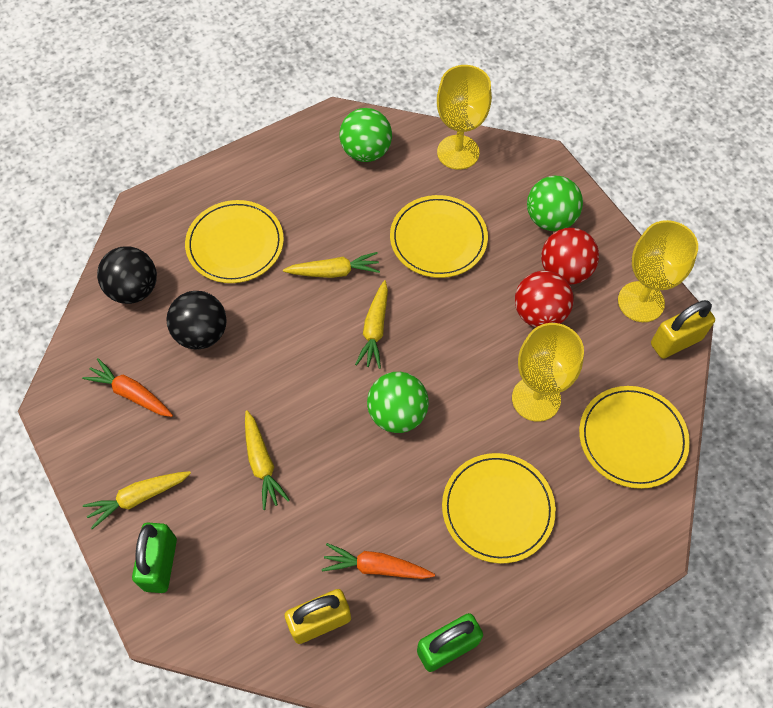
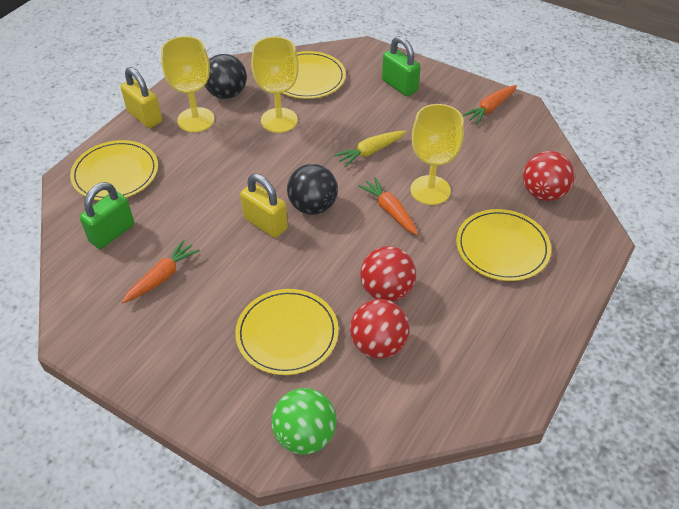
green ball: [340,108,392,162] [367,372,429,433] [527,175,583,231] = 3 -> [272,388,337,455] = 1
orange carrot: [82,358,173,417] [322,543,435,579] = 2 -> [122,240,200,303] [358,177,418,235] [462,85,517,125] = 3
red ball: [515,271,574,328] [541,228,599,284] = 2 -> [350,299,409,359] [360,246,416,302] [523,151,575,201] = 3
yellow carrot: [83,471,191,529] [245,410,290,510] [283,252,380,278] [355,280,388,369] = 4 -> [334,131,406,167] = 1

